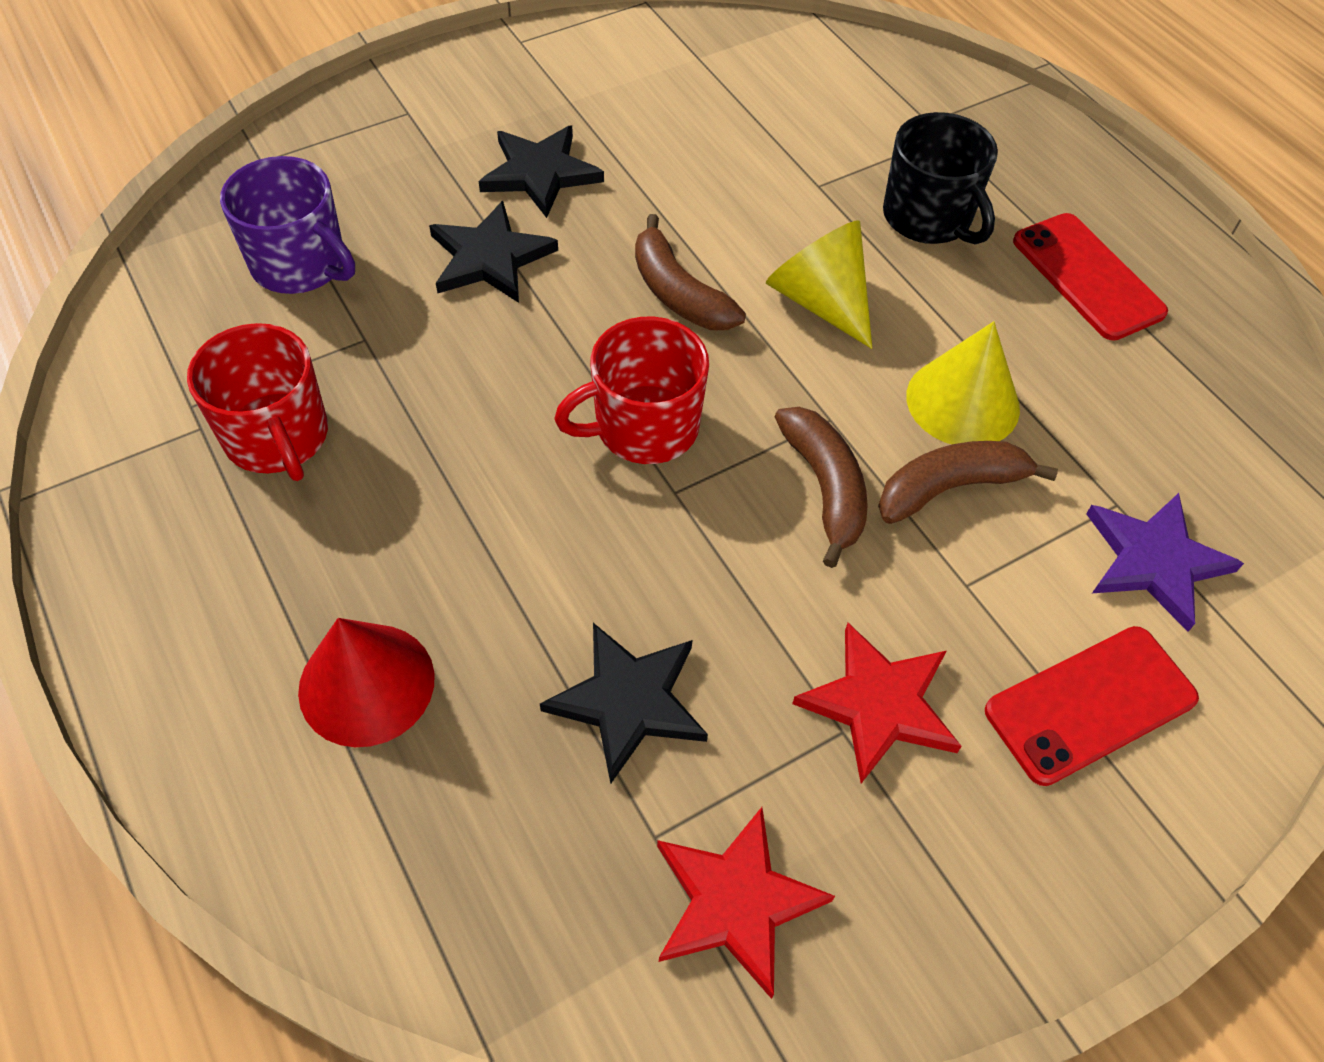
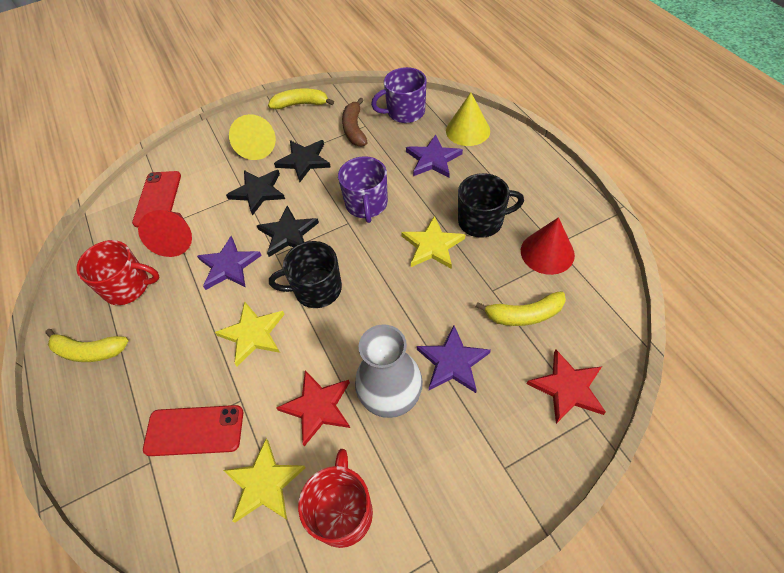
black mug: [883,112,998,244] = 1 -> [269,241,342,308] [458,173,524,238] = 2
brown banana: [635,214,746,330] [775,407,868,568] [878,441,1058,524] = 3 -> [342,97,368,147] = 1
grey vase: none = 0 -> [355,324,423,418] = 1
purple mug: [220,156,355,294] = 1 -> [338,156,388,223] [371,67,426,123] = 2
purple star: [1086,493,1244,632] = 1 -> [197,236,262,290] [406,135,463,178] [417,325,491,393] = 3
red cone: [298,618,435,747] = 1 -> [138,210,192,257] [521,217,575,275] = 2
yellow banana: none = 0 -> [45,329,129,362] [268,88,334,109] [476,291,566,326] = 3
yellow star: none = 0 -> [215,302,285,366] [223,439,306,523] [401,216,465,269] = 3

